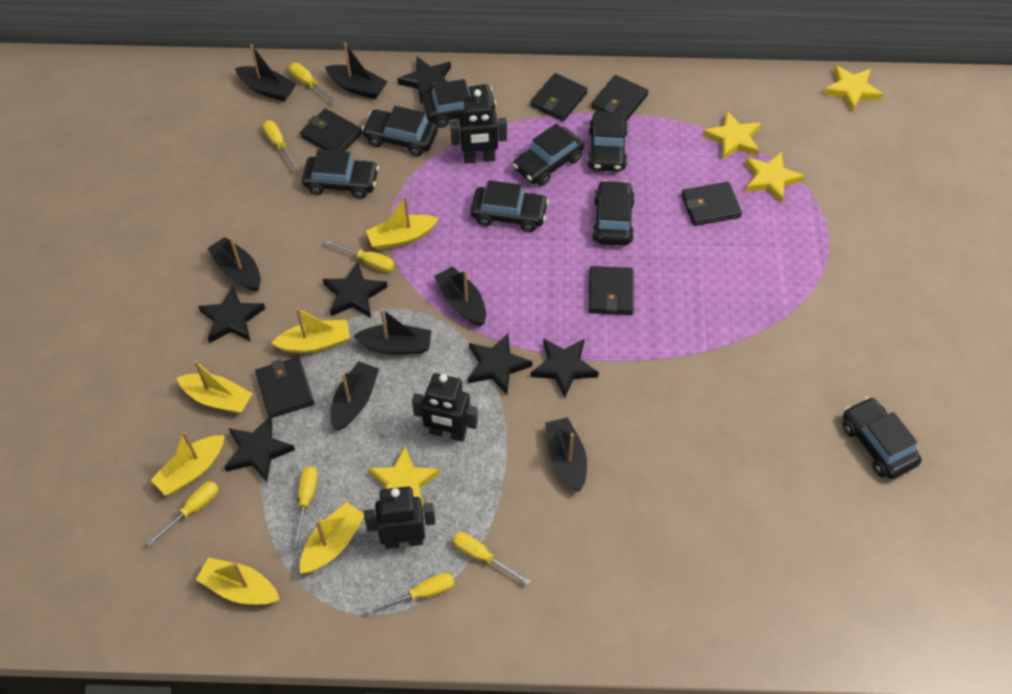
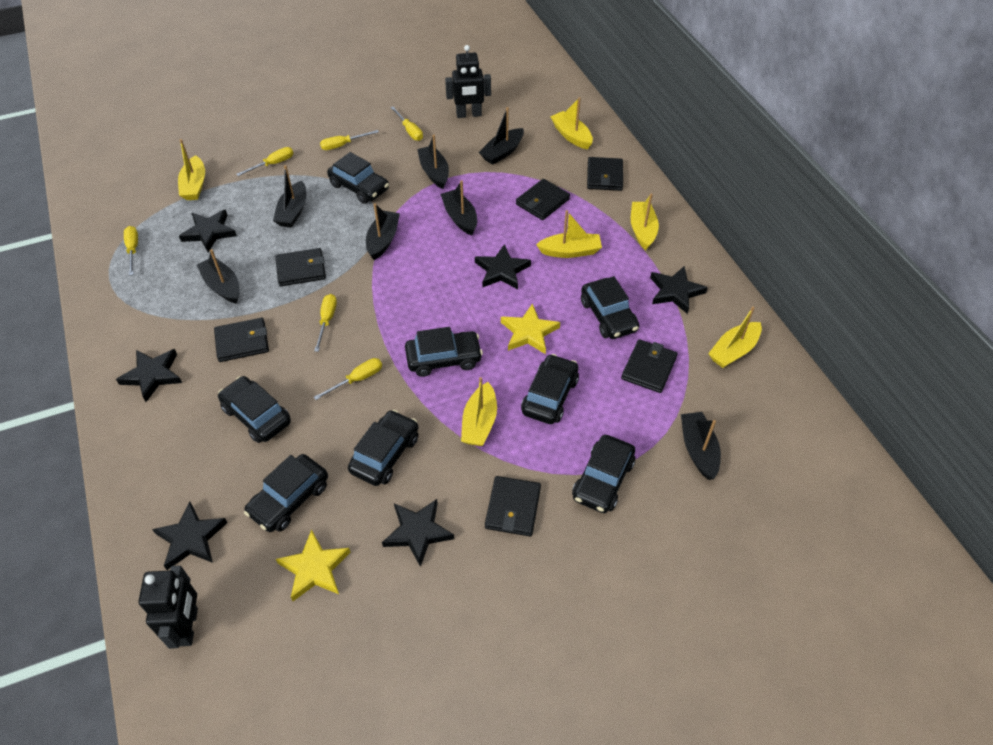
black robot: [364,486,435,549] [412,373,478,442] [450,89,507,164] = 3 -> [138,566,198,649] [445,45,491,118] = 2
yellow screwdriver: [146,481,219,547] [263,120,299,171] [289,63,338,104] [292,466,318,548] [325,239,394,272] [366,573,454,614] [452,532,531,585] = 7 -> [124,226,138,276] [236,147,294,176] [314,294,337,352] [314,358,382,400] [320,130,379,150] [390,106,423,141] = 6
yellow star: [368,446,440,511] [703,111,761,160] [745,151,805,203] [823,65,883,112] = 4 -> [276,530,350,601] [501,303,560,354] = 2

